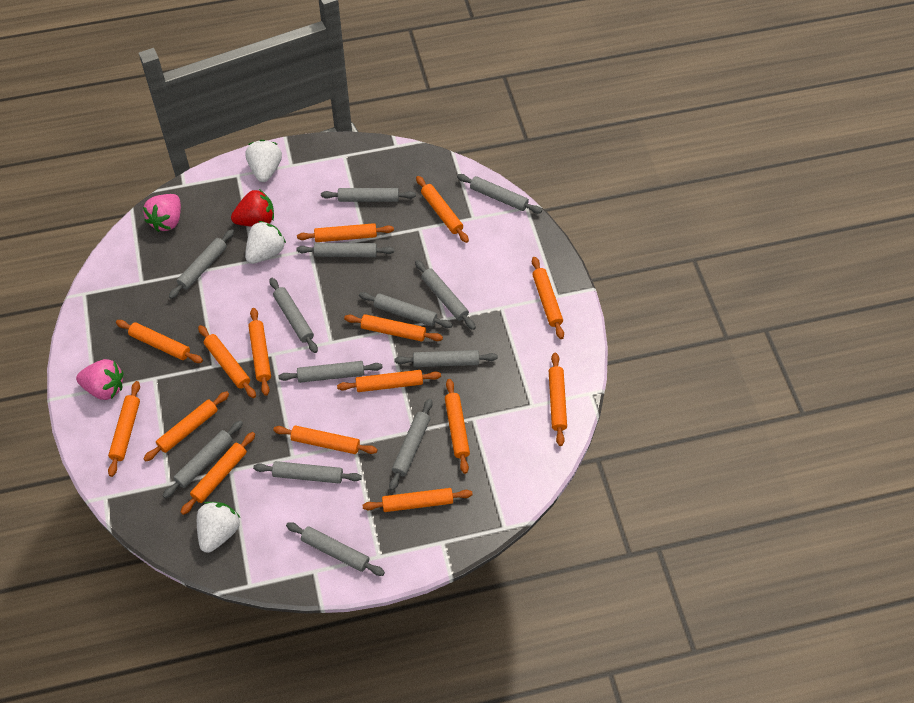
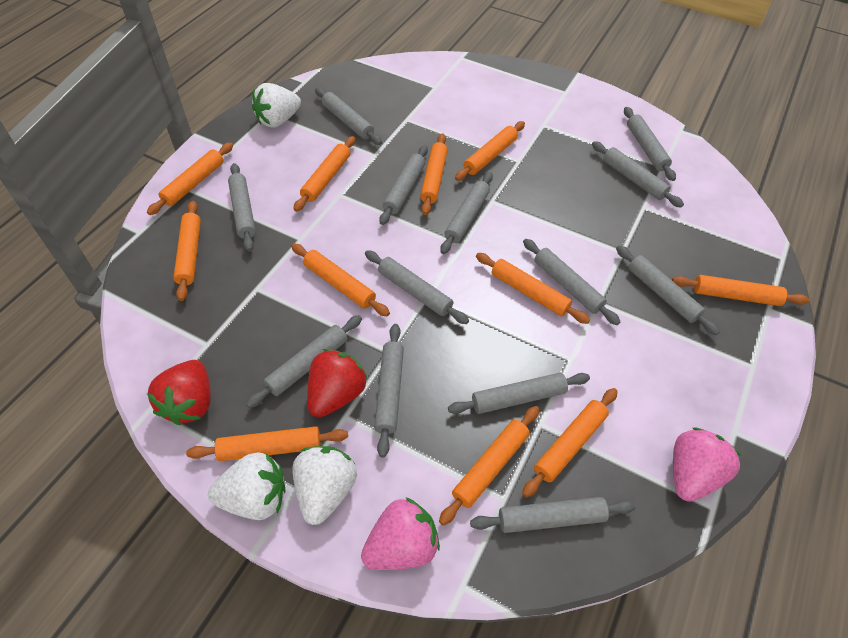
orange rolling pin: [108,381,140,477] [116,320,203,363] [143,391,229,461] [181,432,255,515] [198,325,256,398] [248,308,271,396] [273,425,377,454] [297,223,394,242] [337,370,441,392] [344,314,443,342] [363,488,473,512] [416,176,469,243] [445,379,470,474] [532,257,564,339] [549,353,567,446] = 15 -> [147,143,233,215] [173,201,201,301] [186,426,348,461] [291,244,390,316] [294,136,355,212] [420,133,448,215] [439,406,539,525] [455,121,525,181] [476,253,590,324] [522,388,618,498] [672,275,809,306] = 11
red strawberry: [231,189,274,226] = 1 -> [147,360,211,425] [307,349,367,417] = 2

